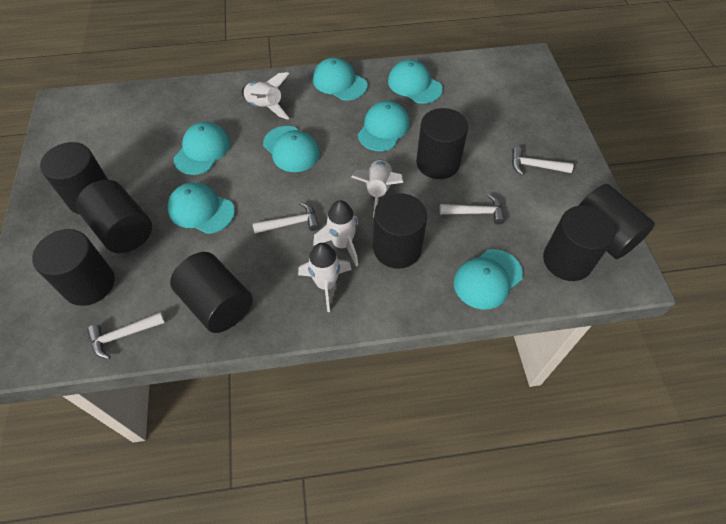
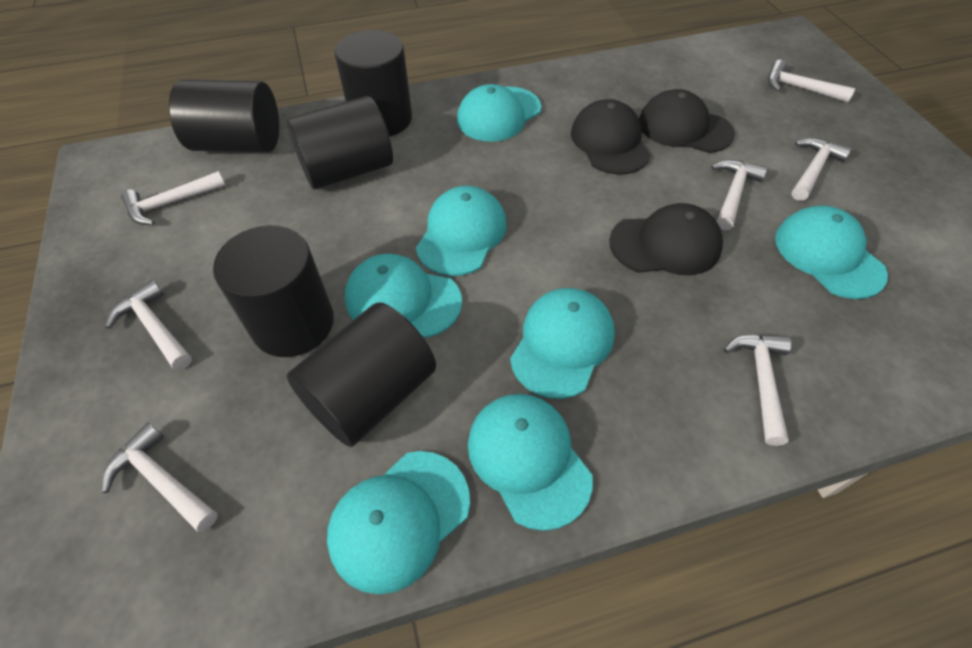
black cap: none = 0 -> [571,99,651,175] [609,203,723,275] [639,89,735,153] = 3
black cylinder: [32,229,115,306] [40,142,108,214] [76,180,152,253] [170,252,253,333] [373,193,427,269] [416,108,468,179] [543,205,616,281] [578,184,655,259] = 8 -> [169,80,279,152] [213,225,334,357] [286,96,393,189] [287,302,436,447] [334,30,412,137] = 5
white hammer: [87,312,165,359] [252,202,320,234] [439,194,505,225] [512,147,574,175] = 4 -> [102,423,218,532] [105,280,192,370] [121,171,226,225] [711,160,768,230] [724,334,791,446] [768,60,855,102] [792,138,852,201] = 7
white rocket: [242,72,290,120] [298,243,352,312] [313,200,358,266] [351,160,404,218] = 4 -> none = 0

